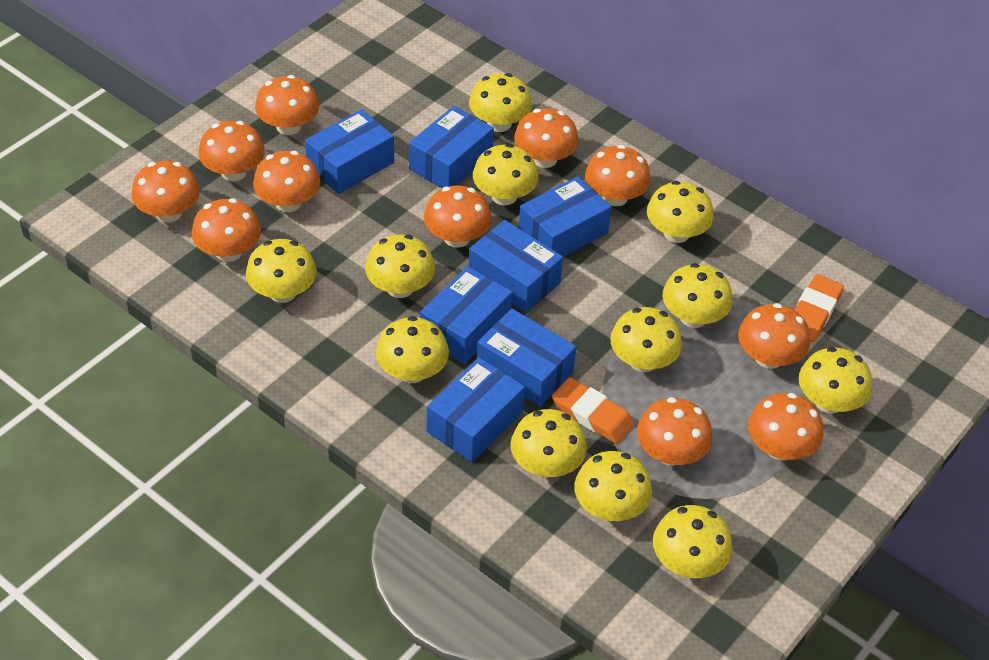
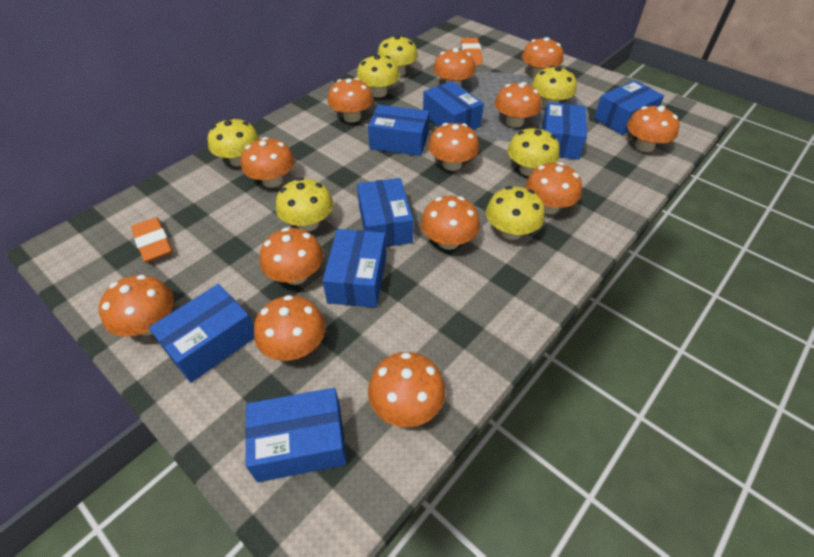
blue box: [305,109,394,194] [409,106,494,188] [420,266,513,364] [427,357,525,462] [469,220,563,313] [477,309,576,407] [519,176,611,257] = 7 -> [149,284,254,383] [245,388,347,482] [322,229,386,308] [357,178,413,247] [368,105,429,156] [423,81,484,130] [541,102,587,160] [594,80,664,135] = 8
orange mushroom: [131,161,200,222] [192,198,261,262] [198,121,265,181] [253,151,320,212] [255,75,319,135] [424,186,492,248] [514,109,579,168] [585,145,651,206] [637,397,712,466] [738,303,810,369] [748,393,823,461] = 11 -> [99,275,174,337] [241,137,295,188] [254,295,326,361] [260,227,323,285] [328,78,373,123] [368,352,446,427] [421,196,480,250] [428,123,479,171] [433,48,476,87] [495,82,541,127] [522,37,563,78] [525,162,582,214] [627,105,680,152] = 13
yellow mushroom: [246,239,317,303] [365,234,435,298] [376,316,449,383] [469,73,532,132] [473,144,538,205] [511,409,587,478] [574,451,652,521] [610,307,682,372] [647,181,714,243] [653,505,733,578] [662,263,733,328] [799,347,872,414] = 12 -> [208,118,260,166] [276,178,333,231] [356,55,400,98] [377,35,418,76] [486,186,545,240] [507,127,560,176] [531,65,577,109] = 7

